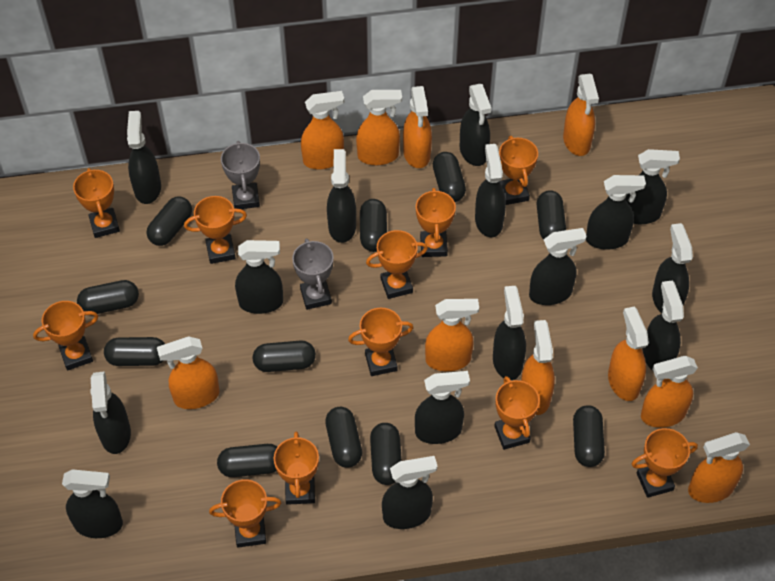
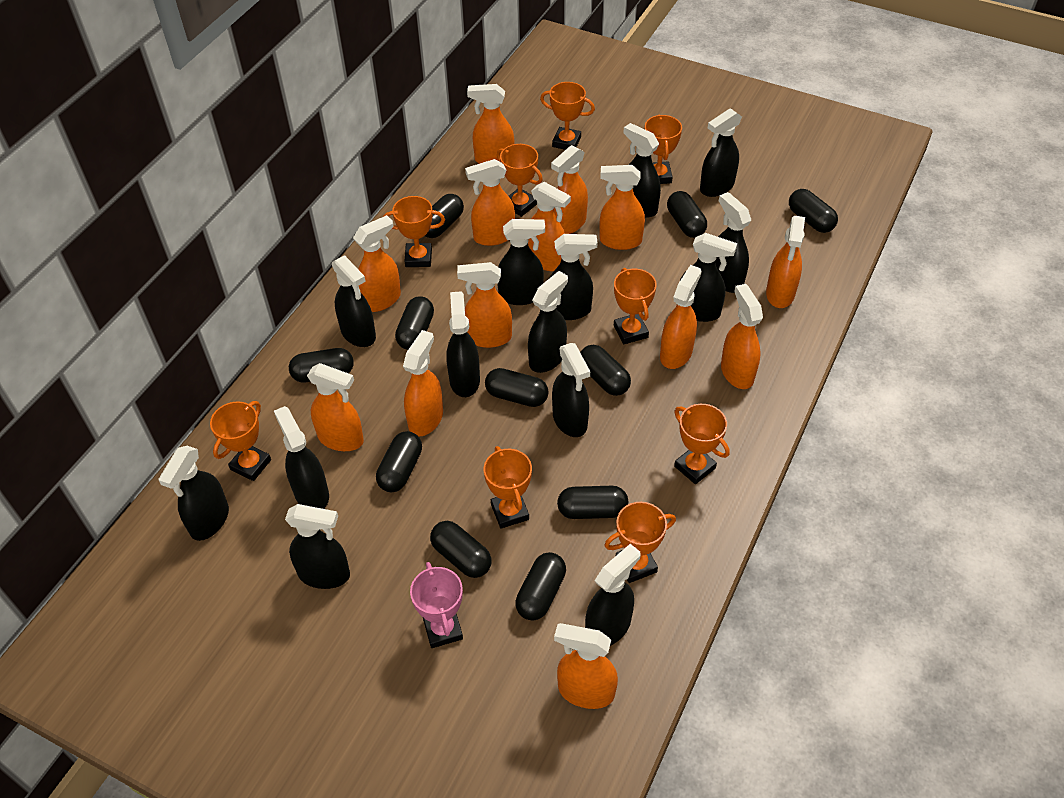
black spray bottle: [62,469,123,538] [90,371,131,454] [127,111,161,204] [235,240,283,314] [327,149,356,243] [382,456,437,529] [415,371,470,444] [460,84,491,166] [475,144,506,237] [493,286,526,380] [529,228,587,305] [586,175,646,250] [625,149,680,224] [643,280,684,371] [652,223,693,313] = 15 -> [159,446,229,541] [274,406,329,509] [285,504,350,589] [332,255,376,347] [446,291,480,397] [497,219,545,305] [528,271,568,373] [549,234,598,320] [552,343,590,437] [585,544,640,646] [623,123,661,218] [680,233,737,322] [700,108,742,197] [715,192,751,293] = 14
grey trophy: [221,141,260,209] [292,239,334,310] = 2 -> none = 0
orange spray bottle: [157,336,220,409] [301,91,344,170] [356,90,402,165] [403,86,432,168] [425,299,479,371] [521,320,555,415] [563,74,599,156] [608,306,649,401] [641,356,698,428] [688,432,750,503] = 10 -> [307,363,364,451] [353,215,401,312] [403,330,443,437] [457,262,512,348] [465,159,515,246] [467,84,514,164] [528,182,571,271] [551,145,588,234] [554,623,618,709] [600,165,645,250] [660,265,702,369] [721,284,763,389] [766,216,805,308] = 13
orange trophy: [33,301,98,370] [73,168,120,238] [184,196,247,264] [209,479,281,548] [274,432,319,505] [348,308,413,376] [366,230,428,299] [416,188,456,257] [494,376,540,450] [499,136,538,205] [632,428,698,498] = 11 -> [210,401,271,481] [383,196,445,267] [484,446,532,529] [497,144,543,217] [540,82,595,150] [604,502,676,583] [614,268,657,344] [645,114,682,184] [674,404,730,484] = 9
pink trophy: none = 0 -> [410,562,463,648] = 1

